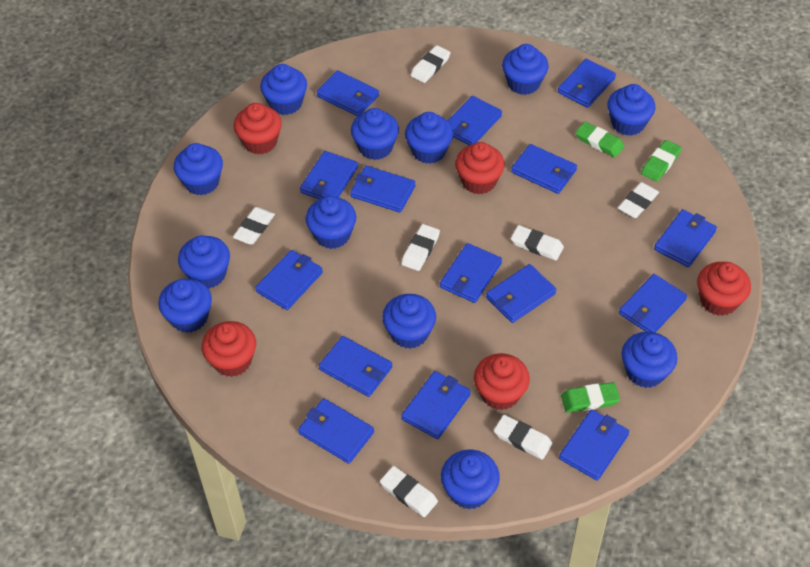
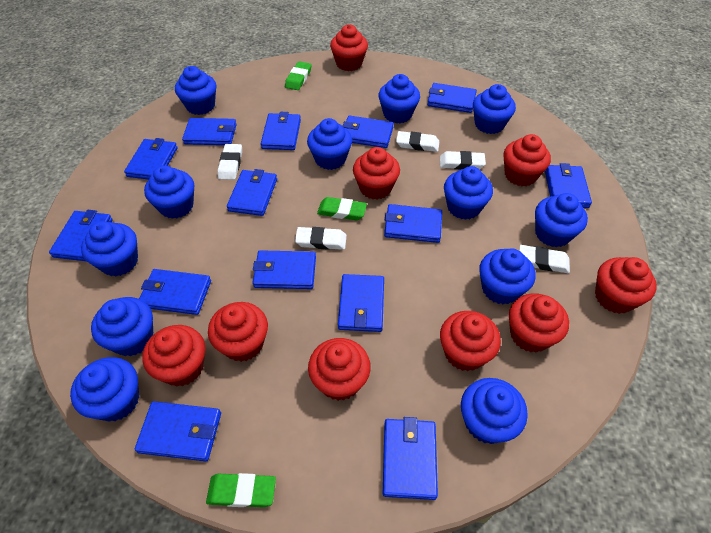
blue wallet: [255,250,323,310] [298,398,374,464] [300,151,358,199] [317,70,379,117] [319,336,392,397] [350,166,416,213] [401,371,471,439] [440,243,502,303] [447,96,502,146] [486,264,556,323] [511,144,577,194] [558,59,616,108] [559,409,629,481] [619,274,687,333] [654,209,717,267] = 15 -> [49,210,113,261] [124,138,178,180] [135,401,221,461] [139,269,211,315] [182,118,237,145] [227,169,277,216] [253,250,316,289] [261,112,301,150] [338,274,384,332] [343,116,394,148] [383,417,438,500] [384,204,442,243] [427,83,477,113] [545,163,592,208] = 14
red cupcake: [202,321,256,377] [234,103,282,154] [455,142,505,194] [474,353,530,410] [697,262,751,316] = 5 -> [142,325,205,386] [208,302,268,362] [308,338,371,401] [330,25,368,71] [353,147,400,200] [440,311,501,371] [504,134,551,186] [509,293,569,353] [595,257,657,314] = 9
white eraser: [233,207,275,244] [380,466,438,517] [401,224,440,271] [411,45,451,83] [494,415,552,460] [511,225,564,261] [618,182,659,218] = 7 -> [217,144,242,180] [295,227,347,250] [396,131,439,152] [440,151,486,170] [519,245,570,273] = 5

